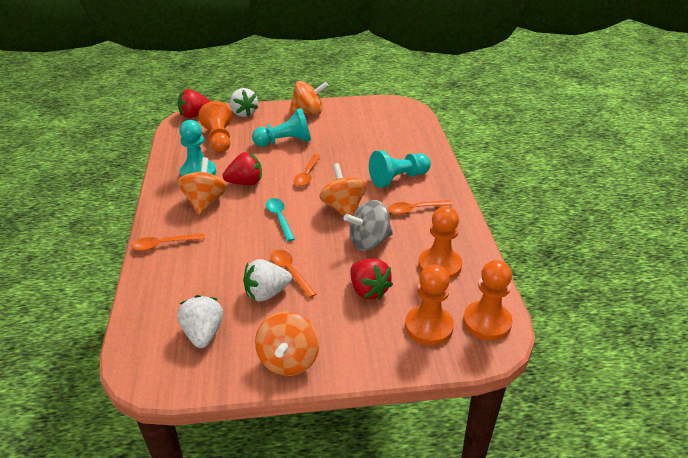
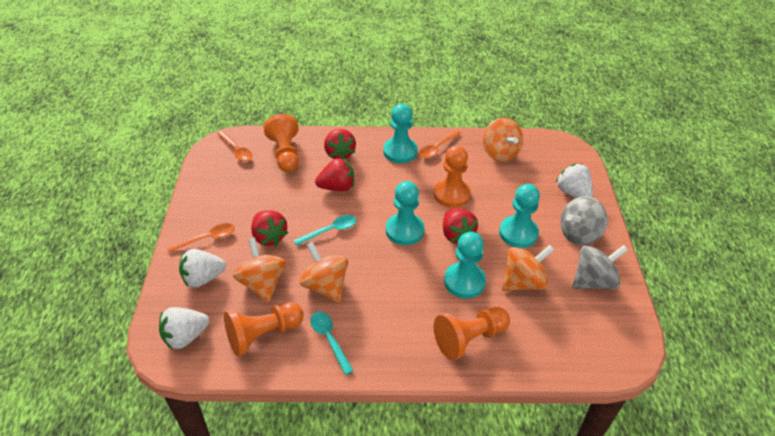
grey spinning top: [344,200,393,251] = 1 -> [560,196,608,246] [572,245,628,290] = 2
orange spoon: [132,234,205,251] [270,250,316,298] [294,154,321,186] [388,200,452,215] = 4 -> [167,223,235,252] [217,131,252,161] [419,130,461,158] = 3
red strawberry: [178,89,211,118] [223,152,262,185] [351,259,393,300] = 3 -> [251,210,288,246] [315,158,354,191] [324,129,356,159] [443,209,478,244] = 4
turquoise pawn: [179,120,216,177] [252,108,311,147] [369,150,431,188] = 3 -> [383,104,418,163] [386,181,424,245] [444,232,486,299] [499,184,540,248] = 4
turquoise spoon: [266,198,295,241] = 1 -> [293,215,356,246] [310,312,354,375] = 2

